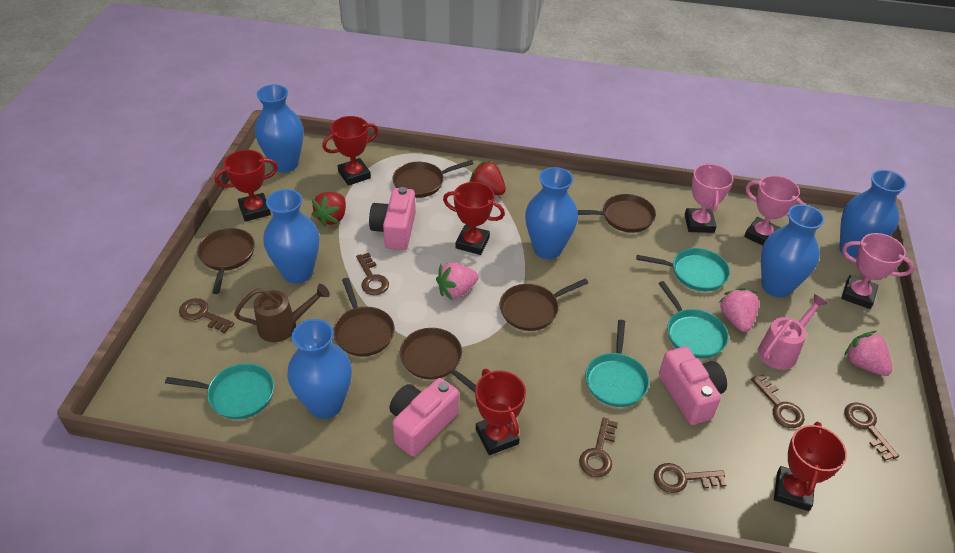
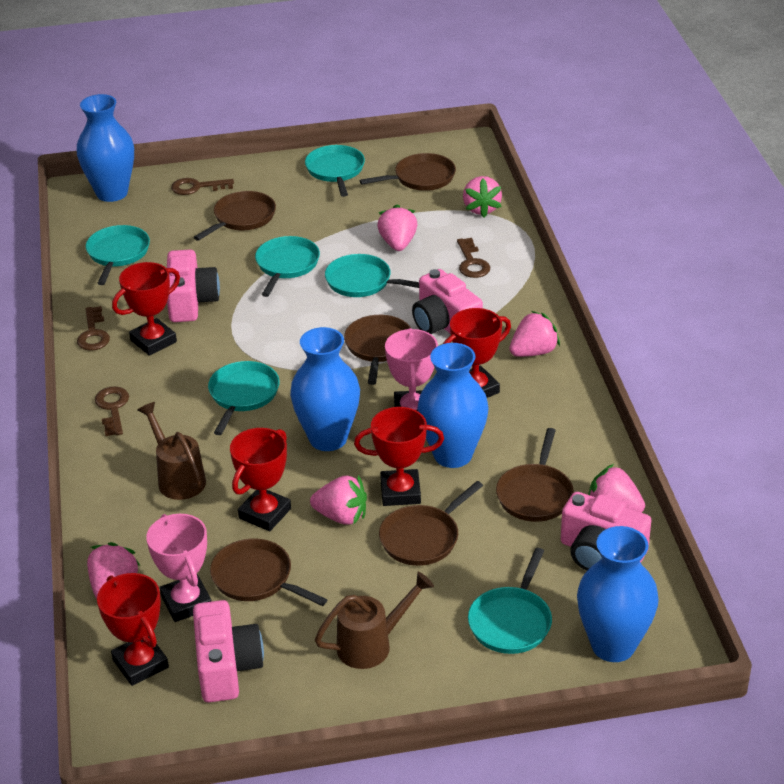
blue vase: [255,85,304,173] [264,189,319,284] [288,319,352,419] [525,167,578,259] [761,204,825,298] [840,170,907,259] = 6 -> [77,94,134,202] [290,327,360,451] [417,343,488,468] [577,526,659,662] = 4
brown key: [179,298,234,333] [356,253,389,295] [579,417,618,477] [654,463,726,493] [751,374,805,428] [845,402,899,461] = 6 -> [77,306,110,351] [95,386,129,436] [171,178,234,195] [457,238,490,278] = 4
brown watering can: [234,284,330,342] = 1 -> [137,402,206,500] [315,572,434,669] = 2
pink camera: [369,187,416,250] [390,378,459,456] [659,346,727,425] = 3 -> [167,249,220,322] [193,600,264,703] [412,269,483,334] [561,492,651,571] = 4
pink strawberry: [436,262,478,300] [718,288,759,332] [844,331,892,376] = 3 -> [87,542,140,599] [310,475,367,525] [377,205,417,251] [463,176,502,218] [509,311,560,357] [588,464,645,513] = 6
pink trophy: [685,163,734,233] [744,175,805,246] [841,233,914,309] = 3 -> [146,514,212,622] [385,328,438,411] = 2
pink watering can: [758,294,828,370] = 1 -> none = 0
red strawberry: [311,192,346,227] [469,160,506,195] = 2 -> none = 0
turquoise pan: [165,363,274,419] [585,320,649,407] [636,248,730,292] [658,281,729,358] = 4 -> [86,225,150,285] [208,361,280,435] [255,236,320,297] [305,145,365,197] [325,254,419,297] [468,548,552,654] = 6

